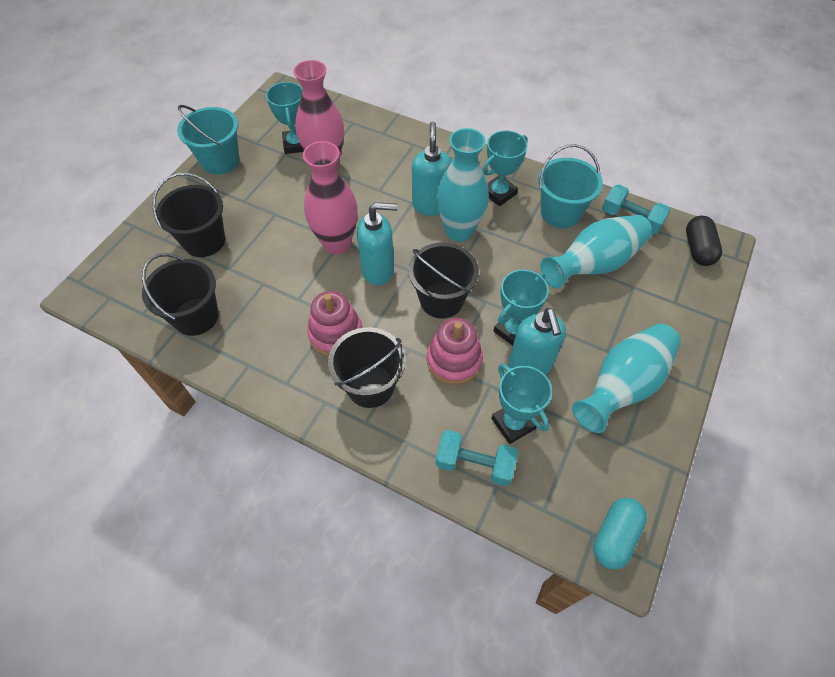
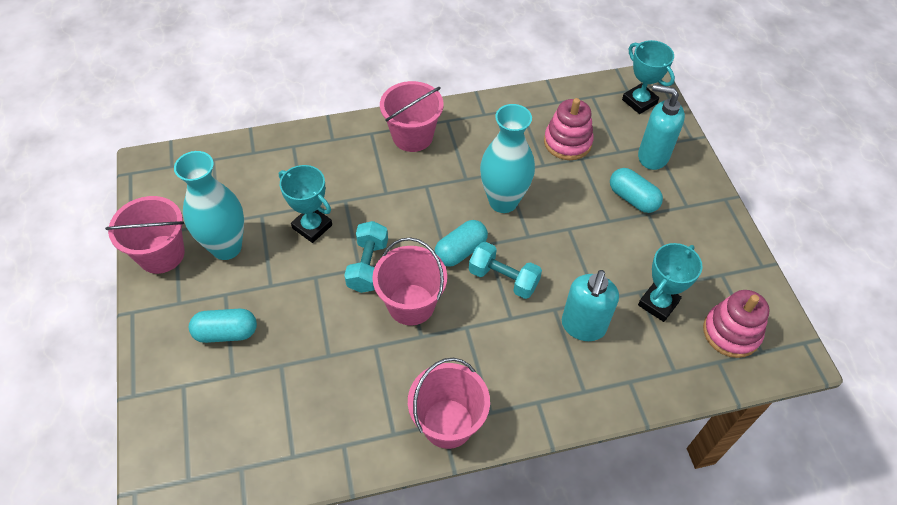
black bucket: [142,253,219,336] [152,173,225,257] [328,327,405,408] [408,243,479,318] = 4 -> none = 0
black capsule: [686,216,722,266] = 1 -> none = 0
pink bucket: none = 0 -> [105,196,185,274] [372,237,447,326] [380,81,444,152] [408,358,490,449] = 4
pink vase: [293,60,344,170] [303,141,358,254] = 2 -> none = 0
turquoise bucket: [177,105,239,175] [538,144,603,228] = 2 -> none = 0
turquoise capsule: [593,498,647,570] = 1 -> [189,309,257,343] [435,220,488,267] [610,168,663,213] = 3
turquoise soap dispenser: [357,202,398,285] [412,121,452,216] [509,308,566,375] = 3 -> [562,270,619,341] [638,84,685,170] = 2
turquoise trophy: [266,82,304,154] [483,130,528,206] [491,364,552,444] [493,270,549,346] = 4 -> [279,165,332,243] [622,40,675,114] [638,243,703,322] = 3
turquoise vase: [436,128,489,242] [541,215,652,289] [572,324,681,433] = 3 -> [174,151,244,260] [480,104,535,213] = 2

